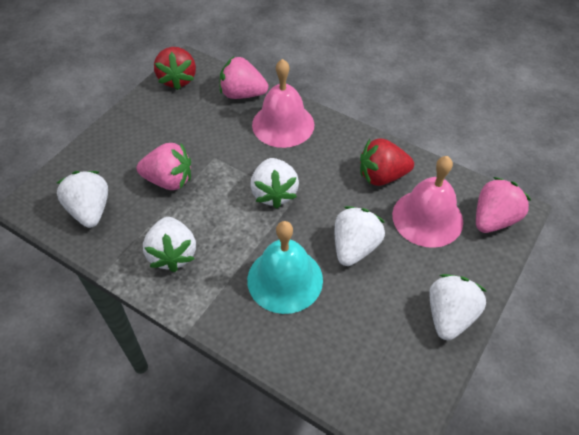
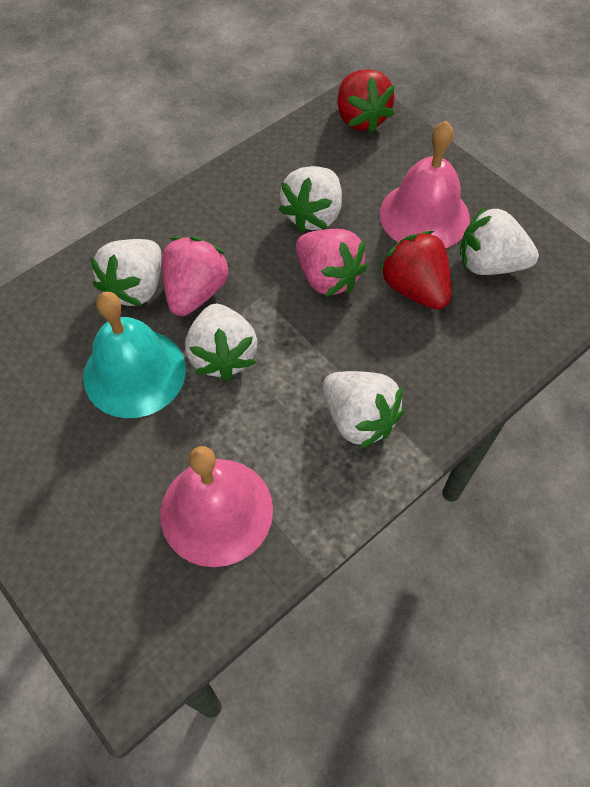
pink strawberry: [137,143,191,190] [219,56,268,99] [476,177,531,233] = 3 -> [162,237,230,316] [296,229,368,297] = 2

